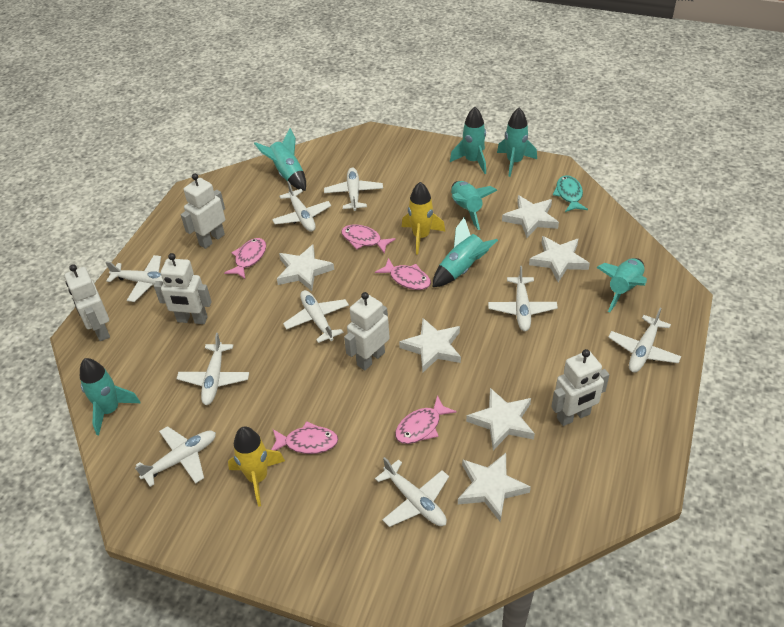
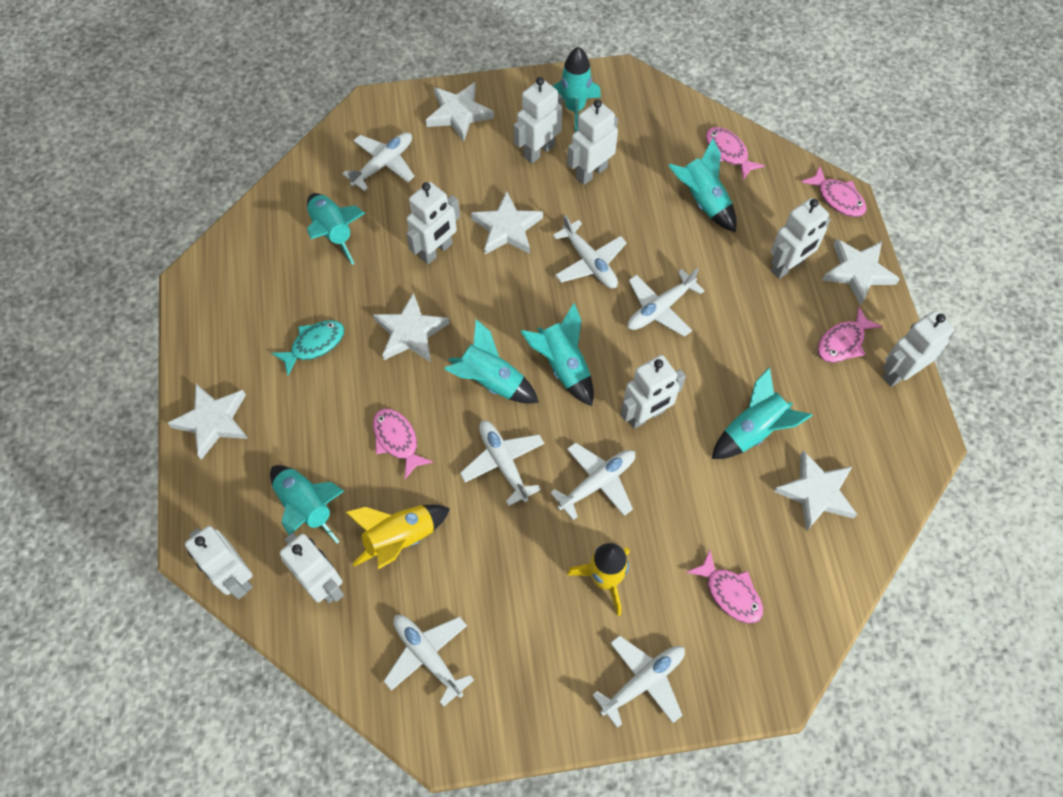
white plane: [105,255,163,302] [135,426,216,487] [177,333,249,405] [272,181,331,232] [283,290,349,343] [324,168,383,211] [375,457,449,527] [488,266,558,331] [608,308,681,372] = 9 -> [342,132,415,191] [384,615,474,707] [460,420,545,506] [550,442,635,520] [553,215,627,288] [592,635,685,728] [628,268,704,337] = 7
white robot: [65,264,110,341] [154,253,212,324] [181,174,225,249] [344,292,390,370] [551,349,609,426] = 5 -> [185,526,253,599] [279,533,344,603] [406,182,460,264] [513,77,562,163] [567,99,618,185] [621,355,686,429] [771,198,831,279] [883,310,954,387] = 8

